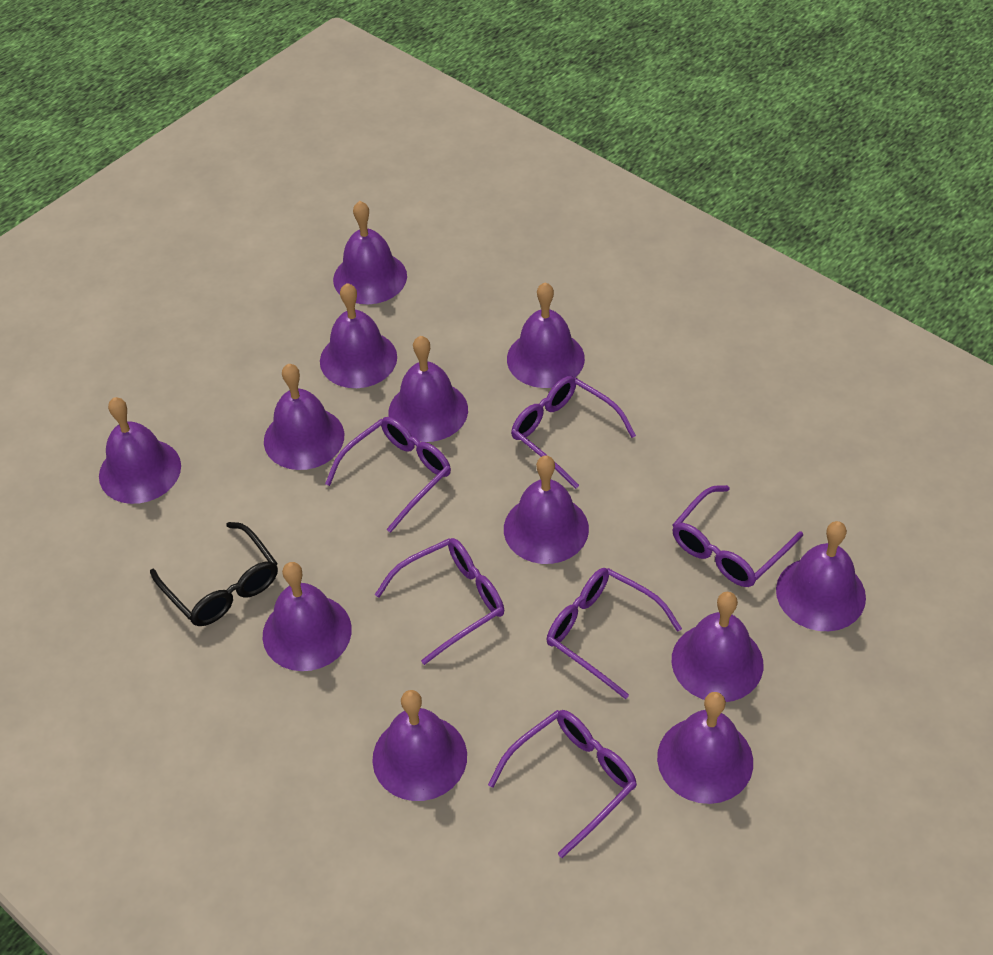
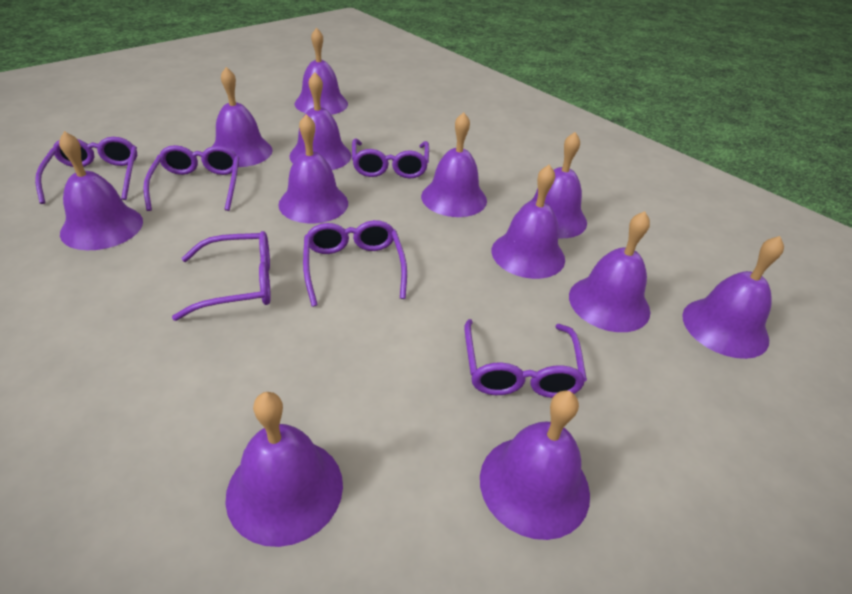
black glasses: [150,522,278,626] = 1 -> none = 0

